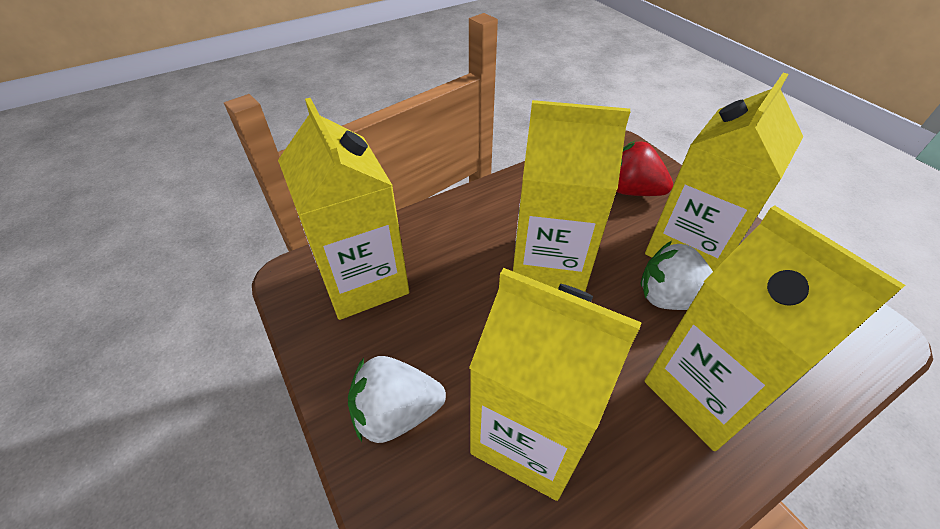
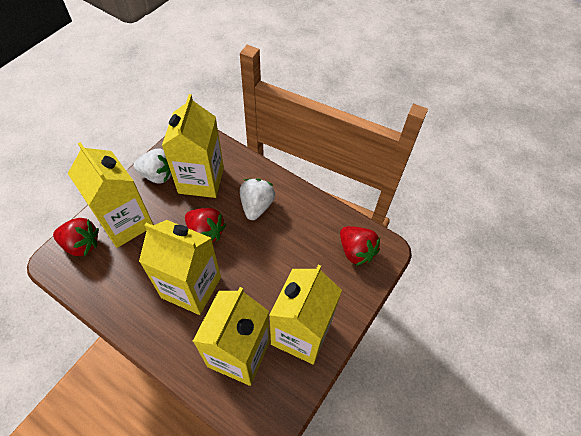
red strawberry: [616,141,673,196] = 1 -> [53,218,99,256] [185,208,226,242] [340,226,380,266] = 3

